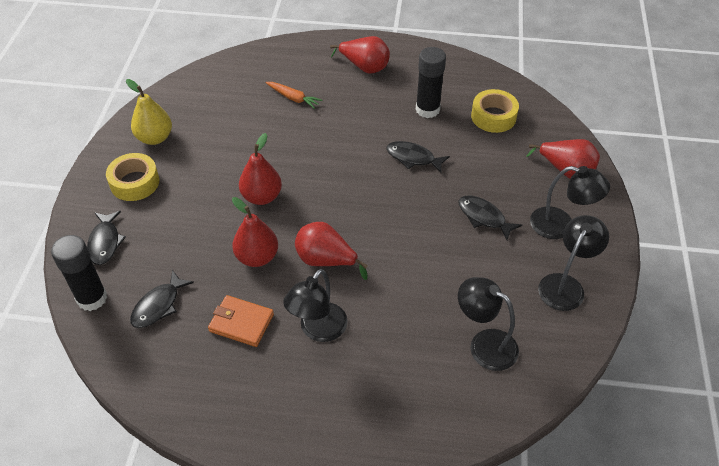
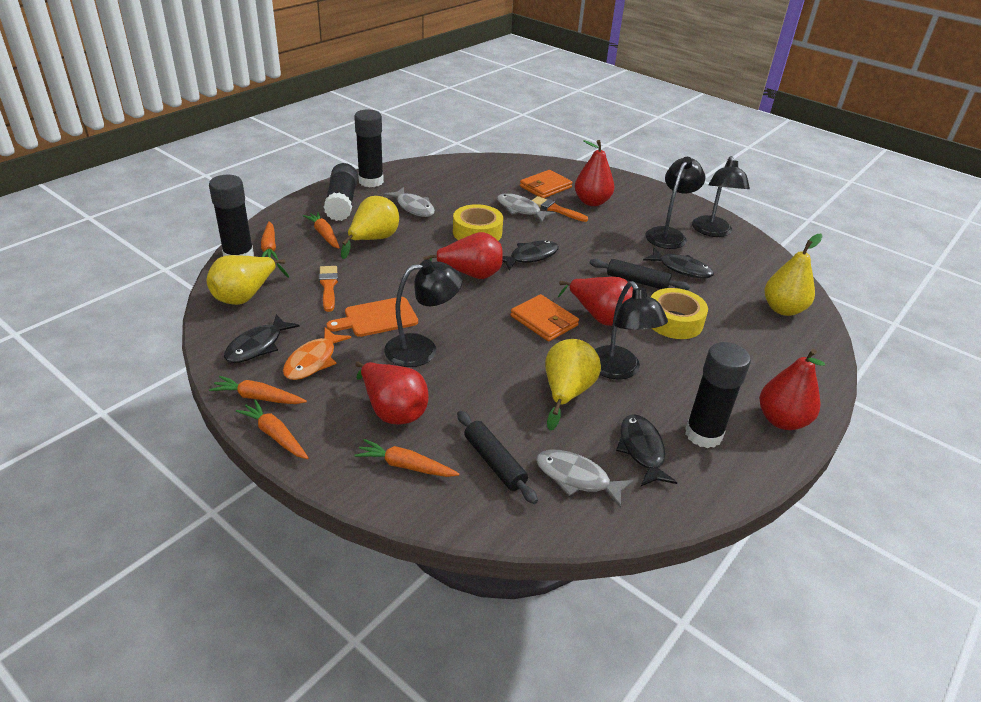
black glue stick: [51,235,107,311] [416,47,446,118] = 2 -> [209,175,254,256] [324,163,358,221] [354,109,384,187] [685,342,751,448] = 4
black rolling pin: none = 0 -> [457,411,538,504] [590,259,690,290] = 2
grey fish: none = 0 -> [384,187,435,217] [497,193,556,223] [536,450,634,508] = 3
orange brush: none = 0 -> [319,266,338,312] [532,196,588,222] = 2
orange carrot: [265,82,322,109] = 1 -> [209,376,307,404] [236,399,309,459] [261,221,278,260] [303,212,340,249] [354,439,460,477] = 5
orange cutting board: none = 0 -> [327,297,418,337] = 1
orange fish: none = 0 -> [283,327,351,380] = 1
orange wallet: [208,295,274,347] = 1 -> [510,294,579,341] [520,170,572,198] = 2
yellow pear: [126,79,172,145] = 1 -> [206,255,289,305] [341,196,399,259] [545,339,601,430] [765,234,823,316] = 4

